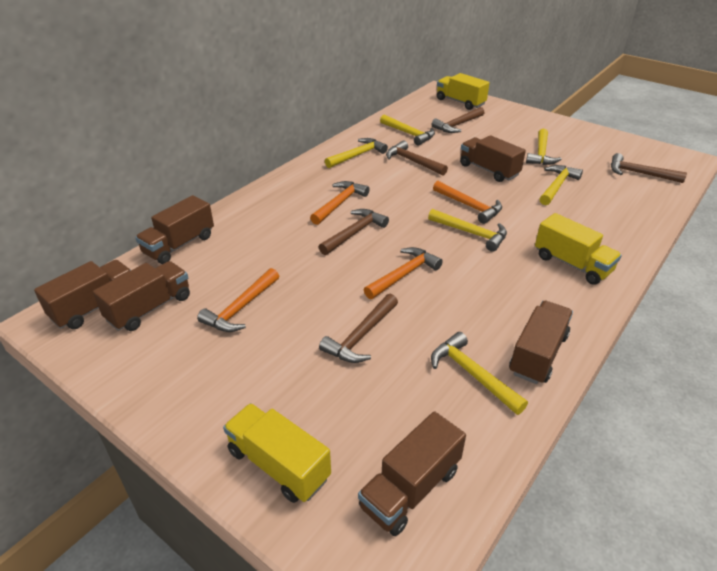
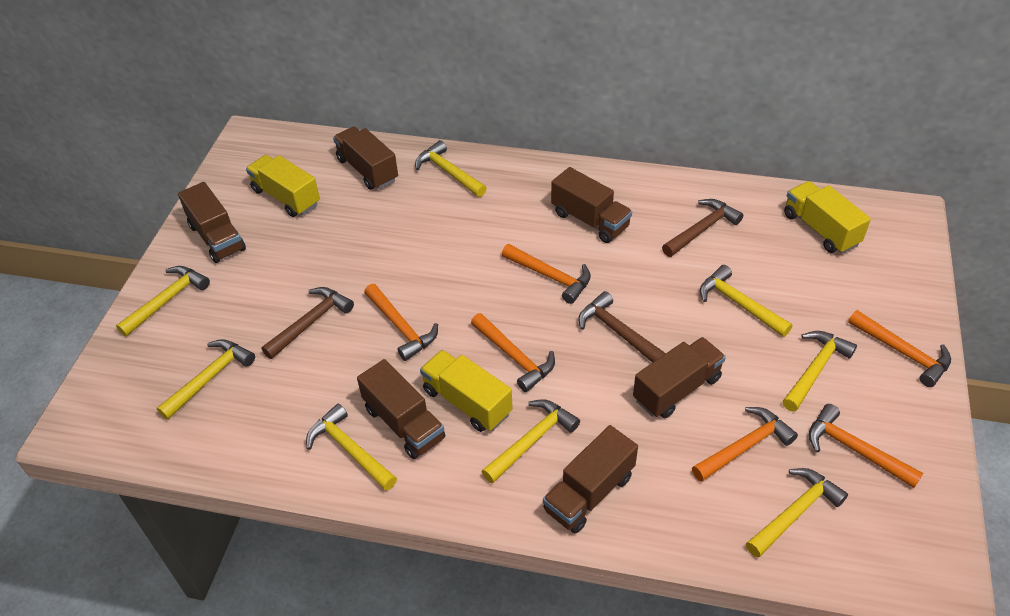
brown hammer: [319,209,389,255] [319,294,398,363] [386,140,448,175] [431,107,484,133] [611,153,687,183] = 5 -> [261,287,354,359] [578,291,666,363] [662,199,743,257] = 3
orange hammer: [197,268,279,332] [310,181,370,225] [364,247,443,299] [433,181,502,224] = 4 -> [364,284,438,361] [471,313,555,392] [502,244,591,304] [692,407,798,482] [809,404,923,488] [848,310,951,387] = 6
yellow hammer: [325,138,388,168] [380,115,435,146] [428,209,507,252] [431,332,528,415] [526,129,562,165] [539,165,583,205] = 6 -> [116,266,210,336] [157,339,255,420] [306,404,397,491] [415,140,487,197] [481,399,580,484] [700,265,793,337] [746,468,848,558] [782,331,857,411] = 8

